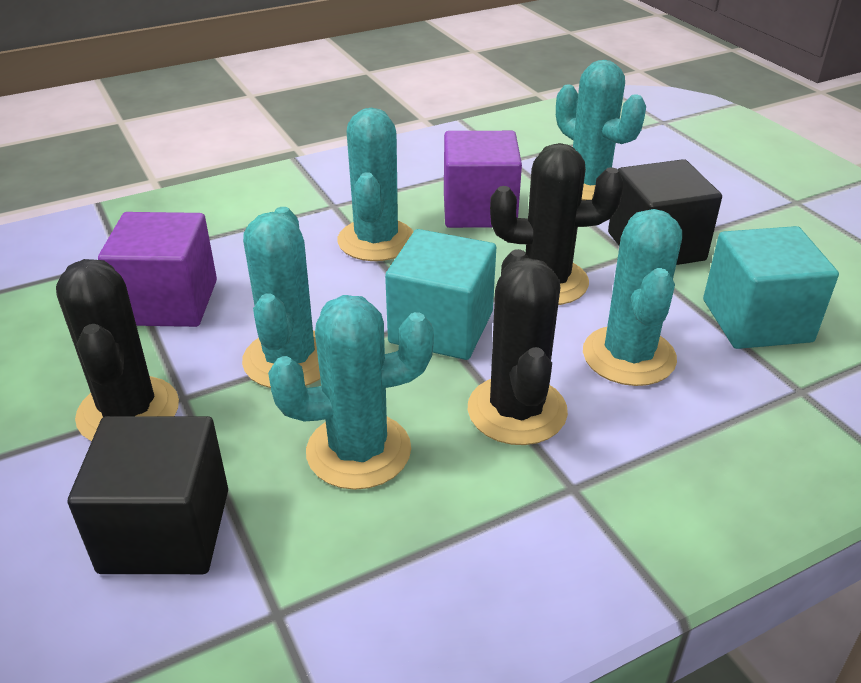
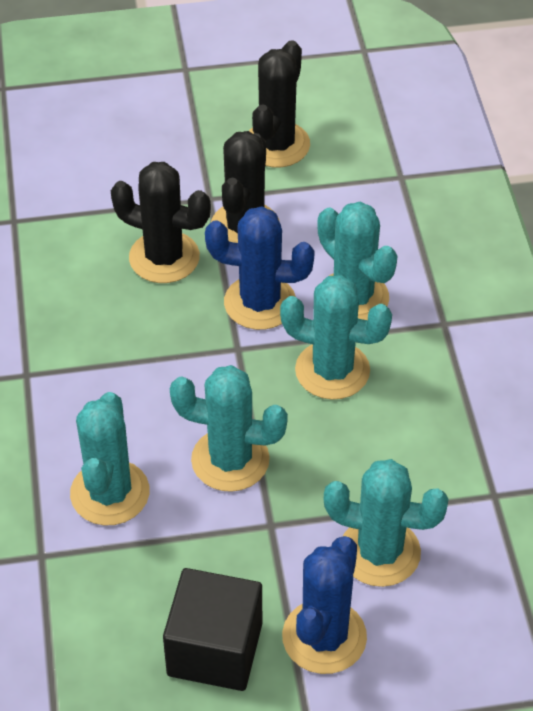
black cube: [68,416,228,574] [608,159,722,265] = 2 -> [163,568,262,691] = 1
blue cactus: none = 0 -> [205,206,315,330] [282,536,367,674] = 2
purple cube: [98,212,217,327] [444,131,522,228] = 2 -> none = 0
turquoise cube: [385,229,496,360] [703,226,839,349] = 2 -> none = 0

